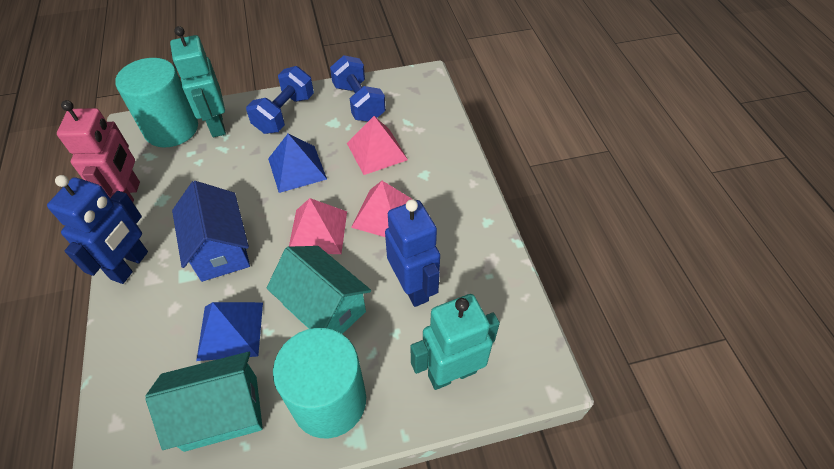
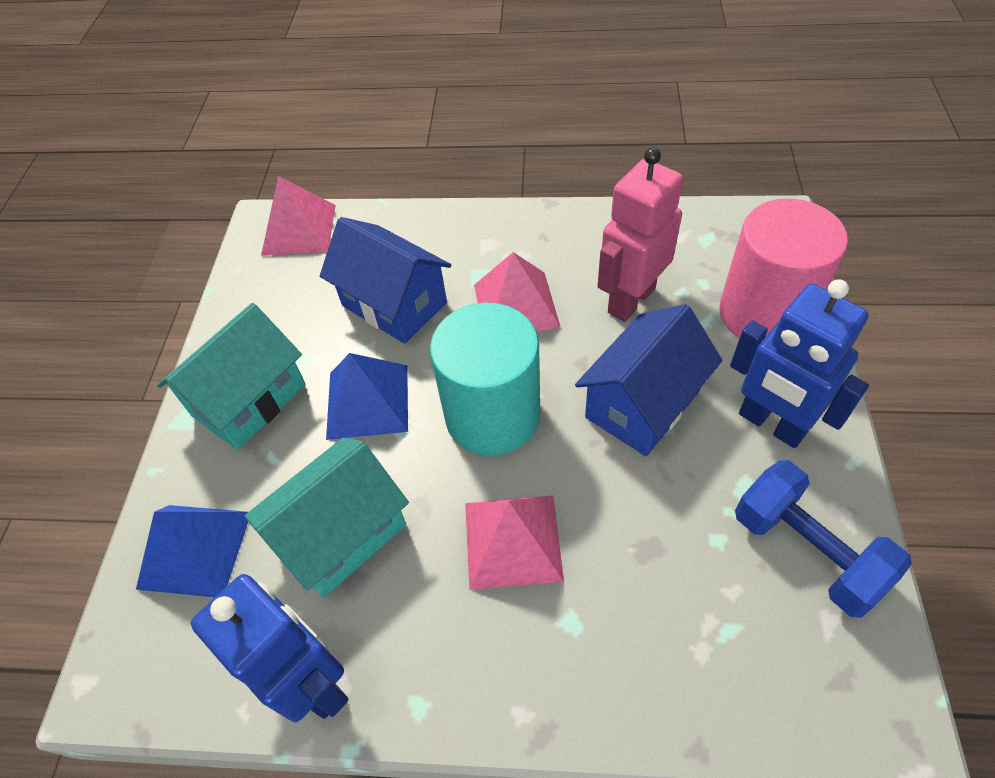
blue dumbbell: [246,66,314,134] [330,55,386,122] = 2 -> [735,460,912,618] = 1
blue house: [172,181,250,282] = 1 -> [320,217,451,344] [575,304,723,456] = 2
pink cylinder: none = 0 -> [719,198,848,339] = 1
turquoise cylinder: [115,58,198,147] [273,328,366,438] = 2 -> [430,302,540,456] = 1
turquoise robot: [170,26,226,137] [410,294,500,390] = 2 -> none = 0

